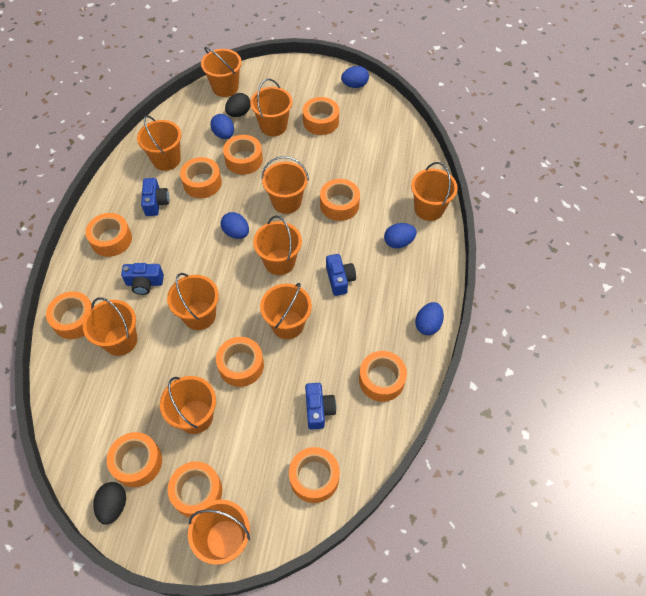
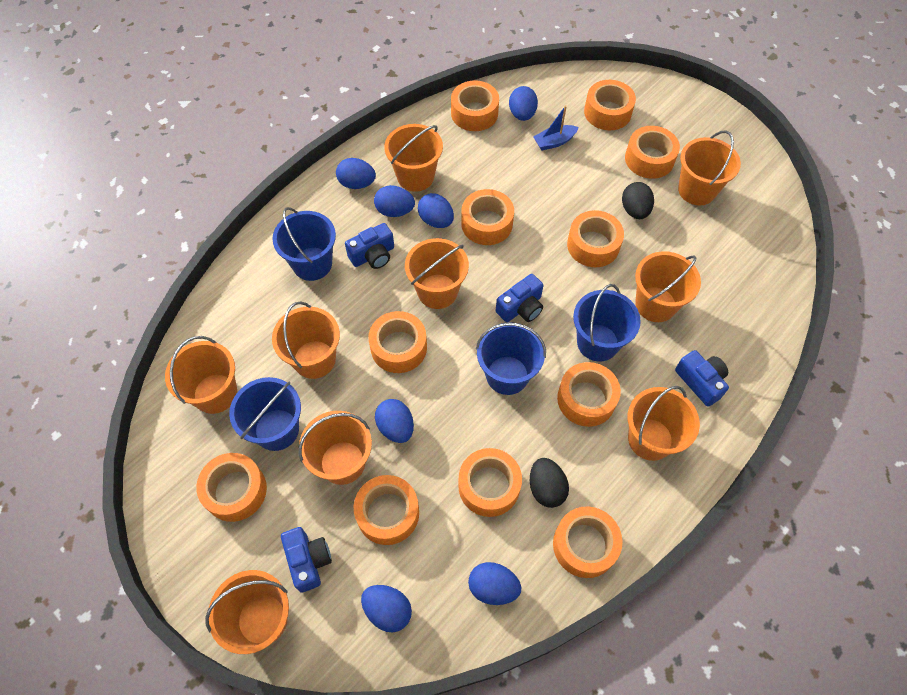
blue boat: none = 0 -> [533,105,579,151] = 1
blue bucket: none = 0 -> [229,377,301,451] [272,207,336,281] [476,322,546,395] [573,284,641,361] = 4
blue egg: [210,114,234,139] [221,212,249,239] [341,66,369,88] [384,223,417,248] [415,302,444,335] = 5 -> [336,158,376,189] [361,585,412,632] [374,185,415,217] [375,399,414,443] [418,193,454,228] [468,562,521,605] [509,86,538,121] = 7
orange bucket: [83,297,137,356] [137,115,181,171] [160,376,216,434] [167,273,219,330] [188,500,250,565] [201,47,242,97] [250,79,293,136] [253,216,302,275] [260,283,312,339] [261,156,309,214] [411,162,458,221] = 11 -> [165,336,237,414] [205,570,289,654] [272,301,340,379] [299,411,372,485] [384,124,443,192] [405,238,469,309] [628,386,700,461] [635,251,701,322] [678,130,741,205] = 9

